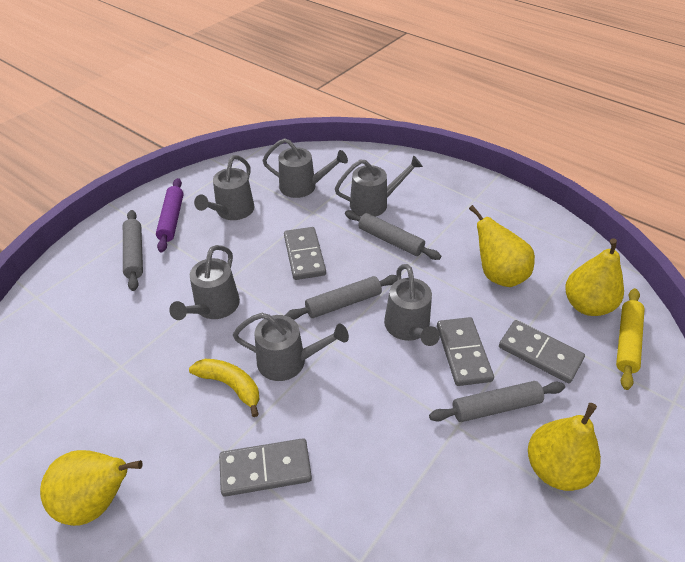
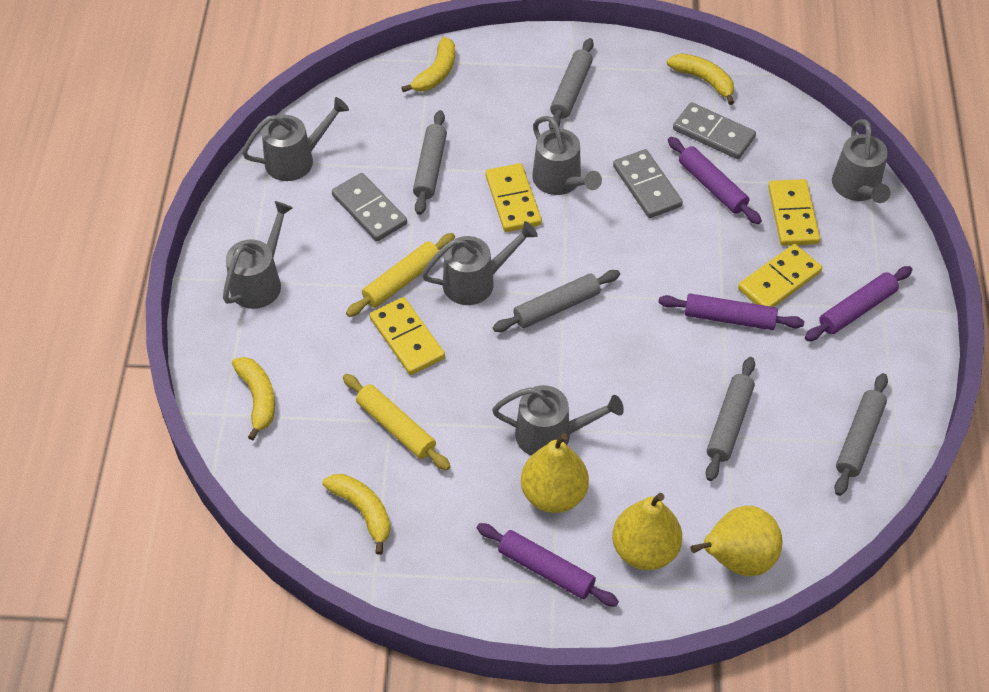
grey domino: [219,438,312,497] [284,227,326,280] [437,317,494,386] [499,320,585,383] = 4 -> [332,173,407,241] [613,149,683,218] [673,102,756,159] = 3
grey rolling pin: [123,210,143,291] [285,275,397,320] [345,210,441,260] [429,381,565,422] = 4 -> [413,110,447,215] [493,270,620,332] [549,38,594,129] [706,357,755,481] [834,373,888,496] = 5
purple rolling pin: [156,178,184,253] = 1 -> [477,523,619,607] [658,293,804,330] [668,137,762,224] [805,266,912,341] = 4
yellow banana: [189,359,260,417] = 1 -> [232,357,275,440] [323,474,391,555] [401,37,455,92] [667,54,734,105] = 4
yellow domino: none = 0 -> [370,297,445,375] [485,163,542,232] [738,244,822,307] [768,179,820,246] = 4
yellow pear: [40,450,143,526] [469,205,535,287] [528,403,601,491] [565,238,624,316] = 4 -> [521,433,589,513] [612,493,682,570] [690,506,783,576] = 3
yellow rolling pin: [616,288,644,390] = 1 -> [343,374,451,471] [346,233,455,317] = 2

